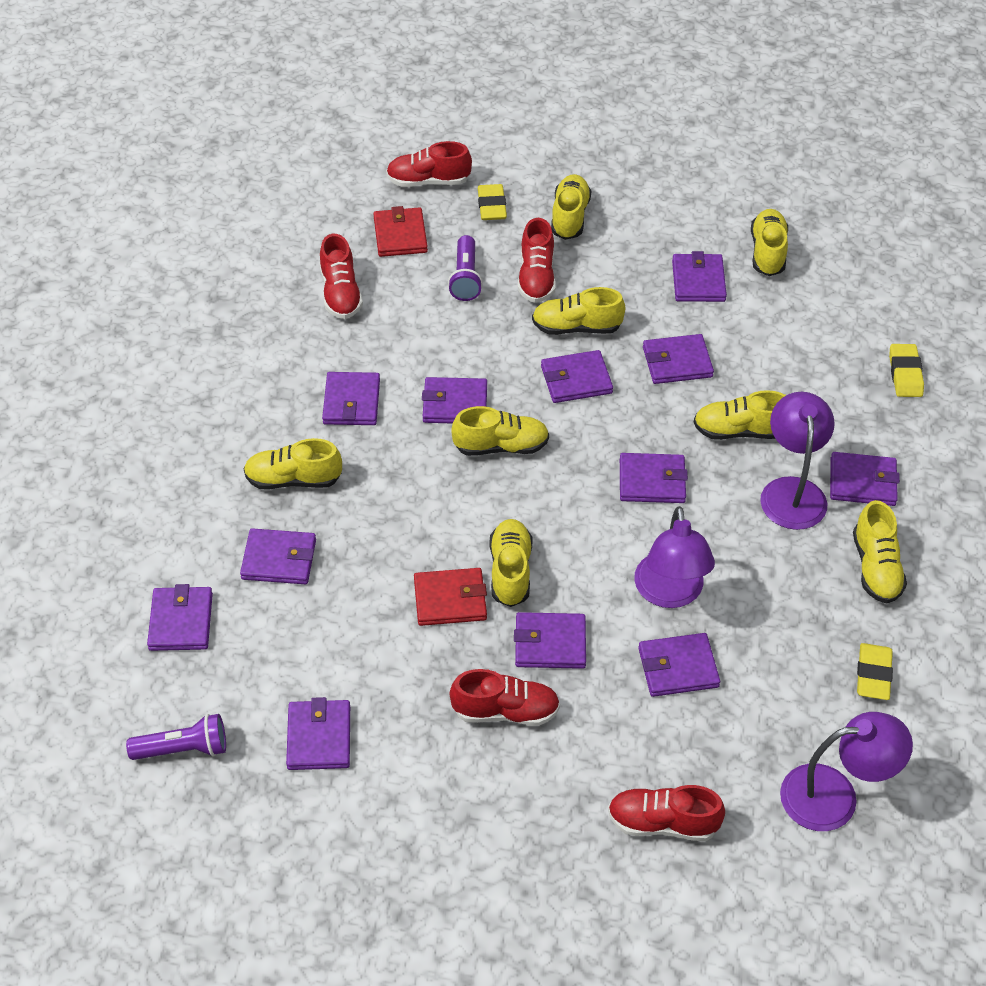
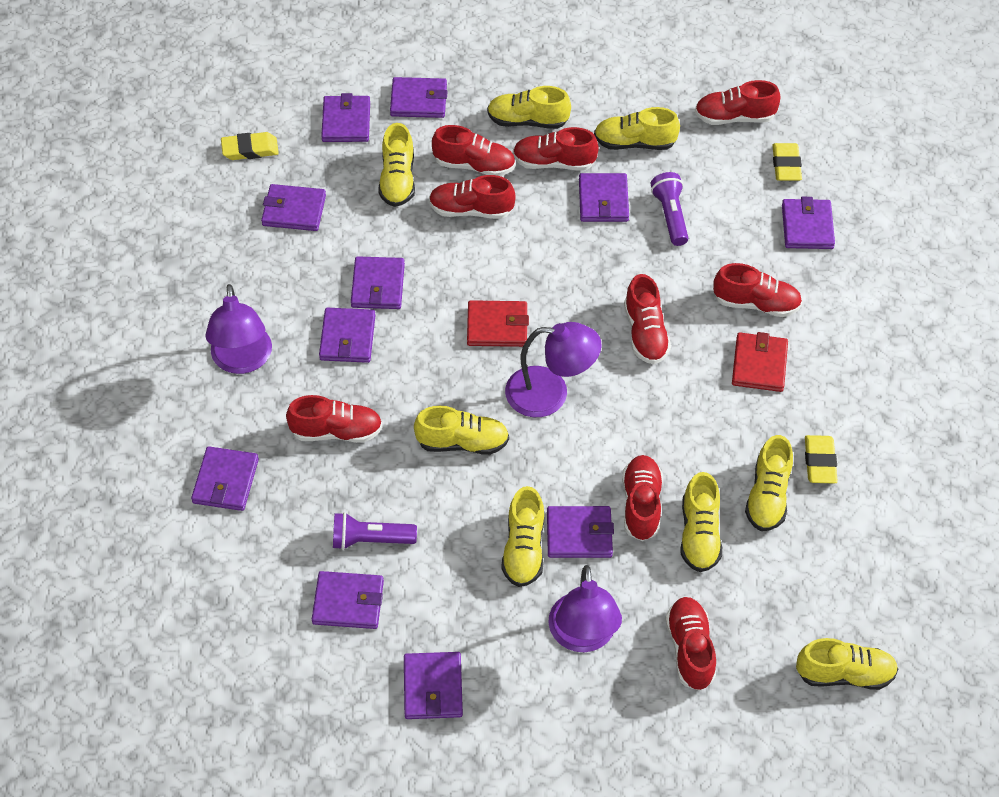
purple wallet: [147,584,213,651] [240,528,316,584] [286,697,350,770] [322,372,380,425] [422,377,487,423] [514,612,586,669] [541,350,613,403] [620,453,688,503] [638,633,720,697] [643,334,714,384] [672,251,727,302] [830,452,900,506] = 12 -> [191,446,259,511] [261,184,326,231] [312,571,384,629] [319,308,375,363] [321,93,370,142] [351,256,405,309] [390,77,447,118] [404,652,463,719] [547,506,614,558] [579,173,629,222] [782,197,835,249] = 11
red shoe: [320,234,363,319] [386,141,472,187] [450,669,560,726] [518,218,556,303] [608,785,725,841] = 5 -> [286,395,383,443] [429,175,516,219] [432,125,515,176] [513,127,599,171] [622,455,663,541] [624,274,671,364] [665,597,716,691] [695,80,781,125] [713,263,802,317] = 9

